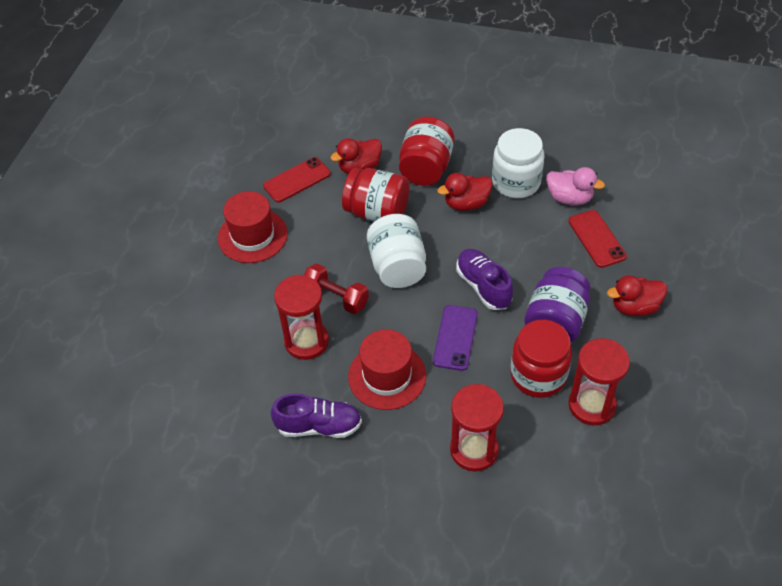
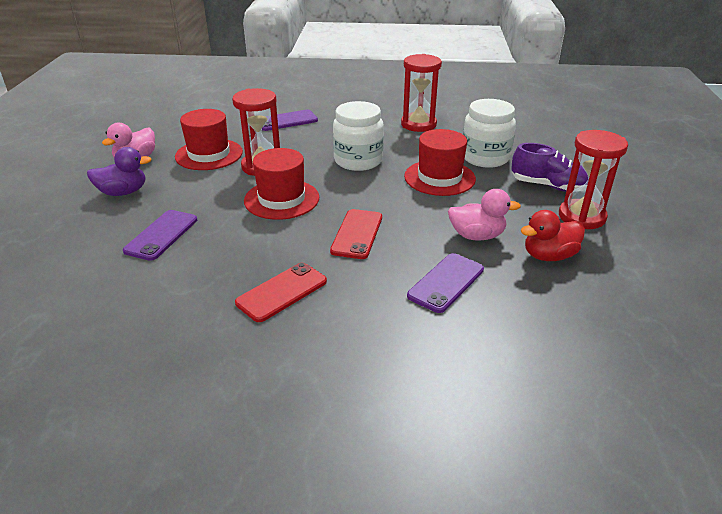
pink duck: [546,167,605,205] = 1 -> [102,123,155,157] [448,189,521,241] = 2
purple duck: none = 0 -> [87,147,152,196] = 1
purple jar: [524,267,590,343] = 1 -> none = 0
purple phone: [433,305,478,371] = 1 -> [123,210,197,261] [262,109,318,131] [407,253,484,313] = 3
purple shoe: [271,393,362,438] [456,249,513,310] = 2 -> [511,143,588,192] = 1
red duck: [330,138,382,174] [437,173,493,211] [607,275,667,316] = 3 -> [520,210,585,261] = 1
red dumbbell: [304,264,369,314] = 1 -> none = 0
red hat: [218,191,288,263] [348,329,426,410] = 2 -> [175,109,243,170] [244,148,319,220] [404,129,476,196] = 3
red jar: [342,168,409,222] [399,117,455,186] [510,320,572,398] = 3 -> none = 0

